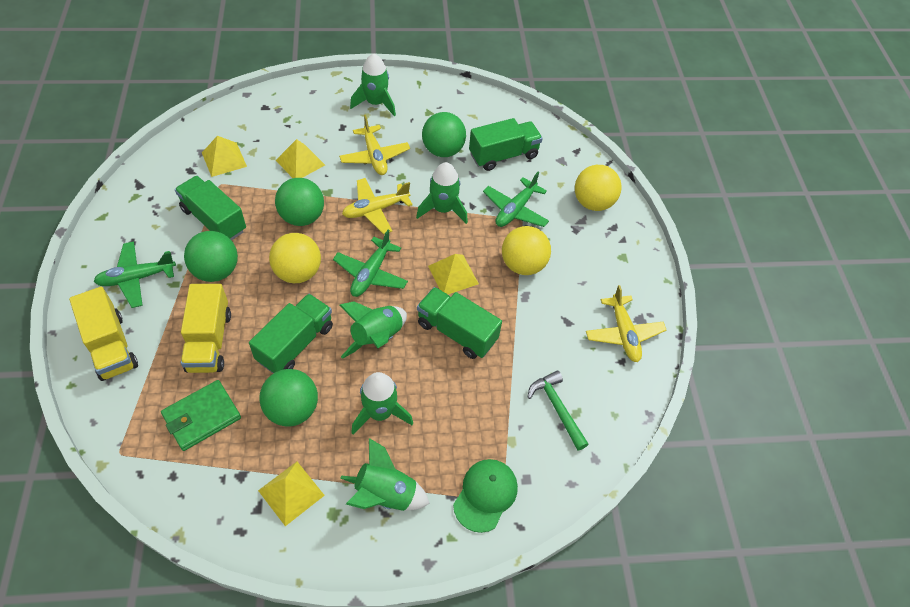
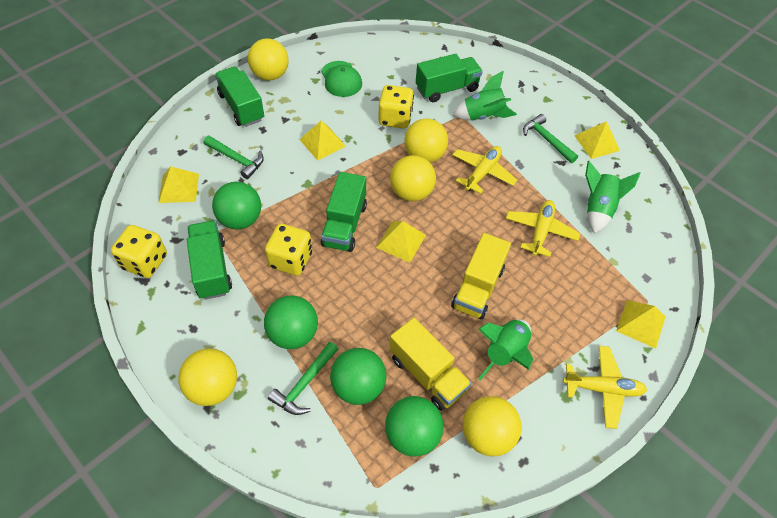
green hammer: [528,370,589,450] = 1 -> [204,136,264,179] [268,342,338,415] [523,114,578,163] = 3
green plane: [94,241,176,308] [333,230,408,297] [483,172,549,227] = 3 -> none = 0
green rocket: [340,301,407,359] [340,438,430,511] [350,53,396,117] [351,372,413,435] [416,162,468,224] = 5 -> [453,71,517,120] [478,319,533,381] [585,161,641,234] = 3
green wallet: [161,380,241,451] = 1 -> none = 0
yellow ball: [269,233,321,283] [502,226,551,275] [575,165,621,211] = 3 -> [178,348,237,406] [248,38,289,81] [390,155,436,201] [404,118,448,163] [463,396,522,457] = 5
yellow dice: none = 0 -> [111,225,167,278] [265,224,312,276] [378,85,414,129] = 3
yellow pyramid: [202,136,247,177] [258,462,325,526] [276,139,325,178] [428,254,479,294] = 4 -> [158,167,199,203] [299,121,346,161] [376,221,426,263] [574,121,620,159] [616,300,666,349] = 5

